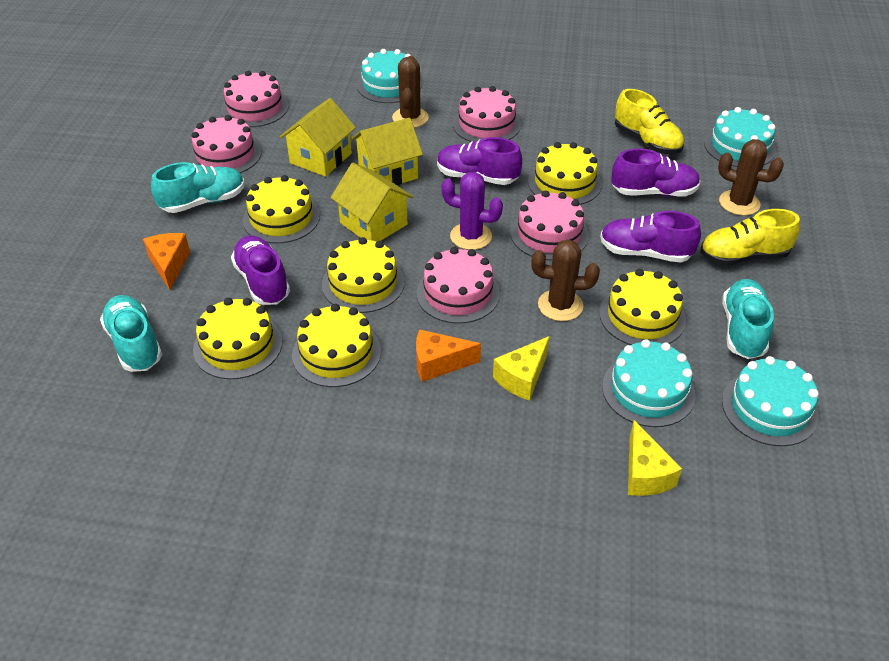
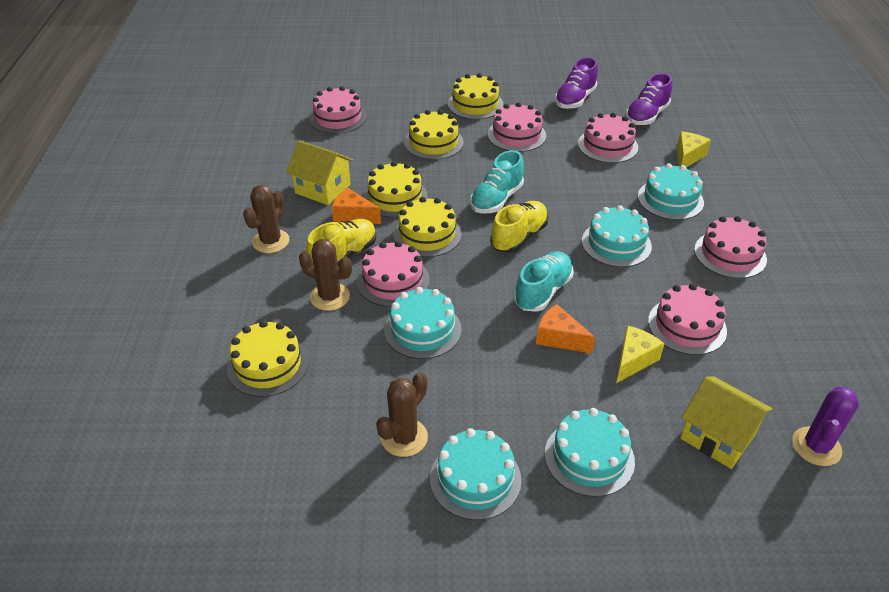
pink cake: [189,115,261,173] [221,71,289,127] [416,247,500,324] [453,86,521,142] [510,190,589,260] = 5 -> [309,86,367,134] [357,241,430,307] [488,102,546,152] [578,113,638,163] [648,284,727,355] [694,216,767,279] = 6
purple shoe: [231,235,290,305] [437,137,522,185] [600,211,701,263] [611,148,700,197] = 4 -> [555,57,598,109] [626,73,673,125] = 2
turquoise cake: [357,49,422,103] [602,339,696,427] [704,107,776,167] [722,356,819,446] = 4 -> [384,287,461,359] [430,428,521,520] [544,408,635,497] [582,205,652,267] [638,163,704,220] = 5
turquoise shoe: [100,295,162,372] [151,162,245,213] [722,279,774,359] = 3 -> [470,150,524,214] [514,251,573,312] = 2
yellow cake: [193,298,282,379] [243,175,320,243] [292,304,381,387] [322,237,404,313] [528,142,602,205] [599,269,686,345] = 6 -> [227,320,309,397] [363,161,428,218] [393,197,462,257] [404,110,464,160] [448,73,503,119] = 5
yellow house: [280,98,356,177] [331,163,413,242] [352,118,423,185] = 3 -> [286,140,353,205] [680,377,773,469] = 2

